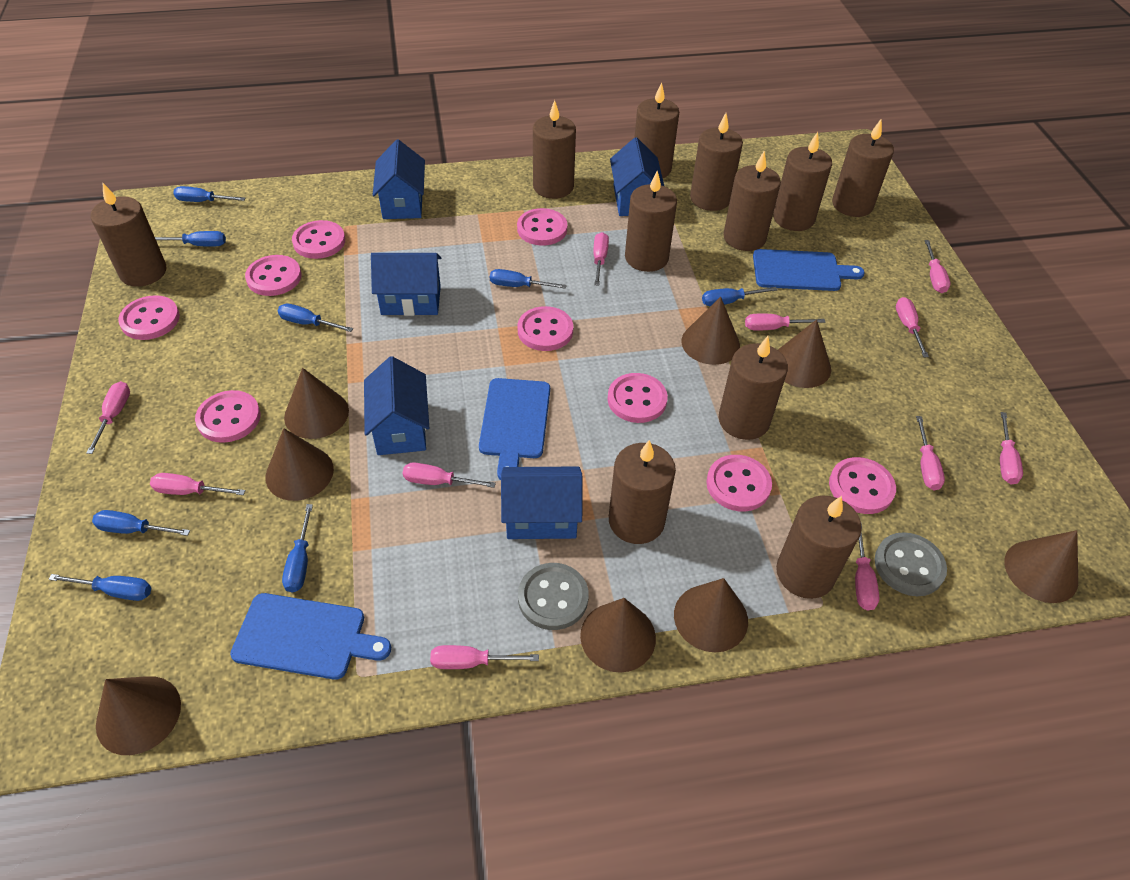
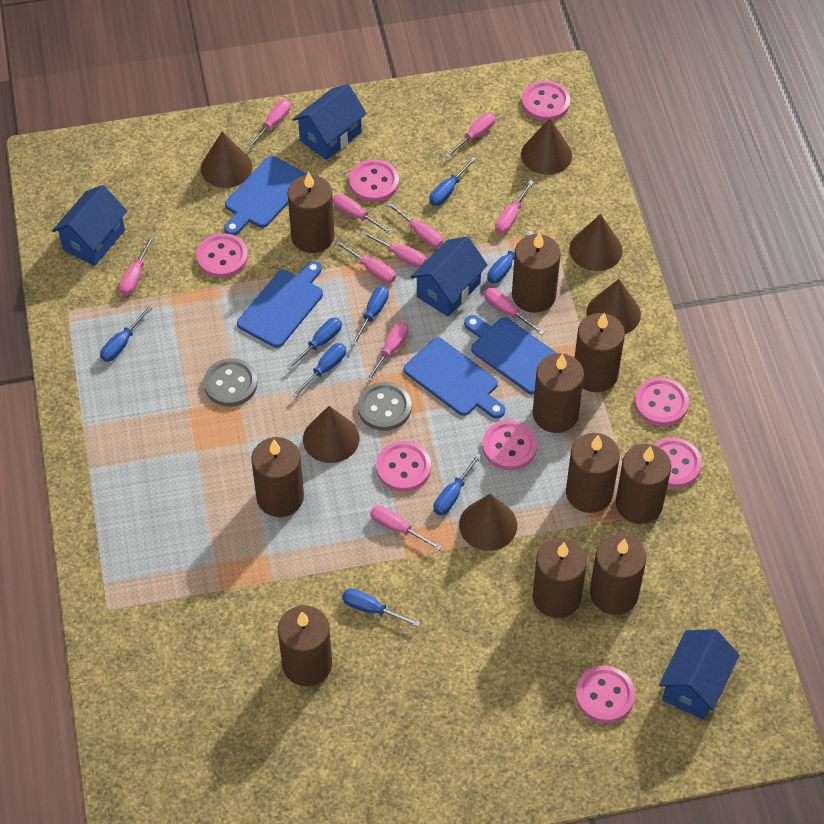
blue cutting board: [230,593,391,680] [479,378,550,480] [753,249,865,291] = 3 -> [224,156,307,235] [237,261,323,348] [404,338,505,419] [464,315,557,395] = 4
blue house: [364,356,429,455] [371,253,441,316] [373,139,425,219] [501,467,582,539] [610,137,664,216] = 5 -> [52,185,127,266] [292,84,367,160] [411,236,488,317] [659,629,739,720] = 4
brown candle: [91,183,166,287] [533,100,576,199] [609,440,676,544] [625,171,677,272] [634,82,679,178] [690,113,743,211] [719,336,788,440] [723,151,781,251] [773,132,832,231] [776,495,862,599] [832,119,894,217] = 11 -> [251,437,304,517] [278,605,332,686] [287,172,335,253] [512,232,561,313] [532,537,587,618] [533,353,584,433] [566,433,620,513] [574,313,625,392] [590,534,646,615] [616,444,671,524] = 10
brown cone: [96,676,181,755] [266,428,334,501] [284,368,349,439] [580,598,656,673] [674,578,748,652] [681,297,740,365] [778,319,831,388] [1004,530,1078,603] = 8 -> [201,132,252,188] [303,406,360,463] [459,494,517,551] [521,118,572,175] [569,214,623,271] [586,279,641,334] = 6
pink button: [118,295,180,340] [195,390,261,443] [245,255,301,296] [292,220,345,259] [517,208,567,246] [517,306,573,351] [608,373,668,423] [706,455,772,511] [829,457,896,514] = 9 -> [196,233,248,278] [349,159,399,202] [376,441,431,492] [482,420,537,470] [522,81,570,121] [575,666,635,723] [635,377,689,426] [653,438,702,488] = 8

